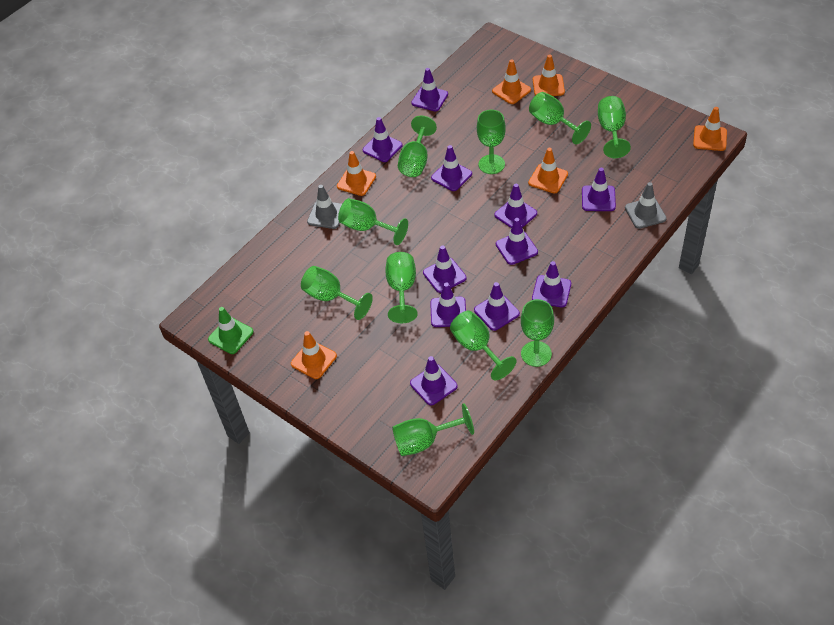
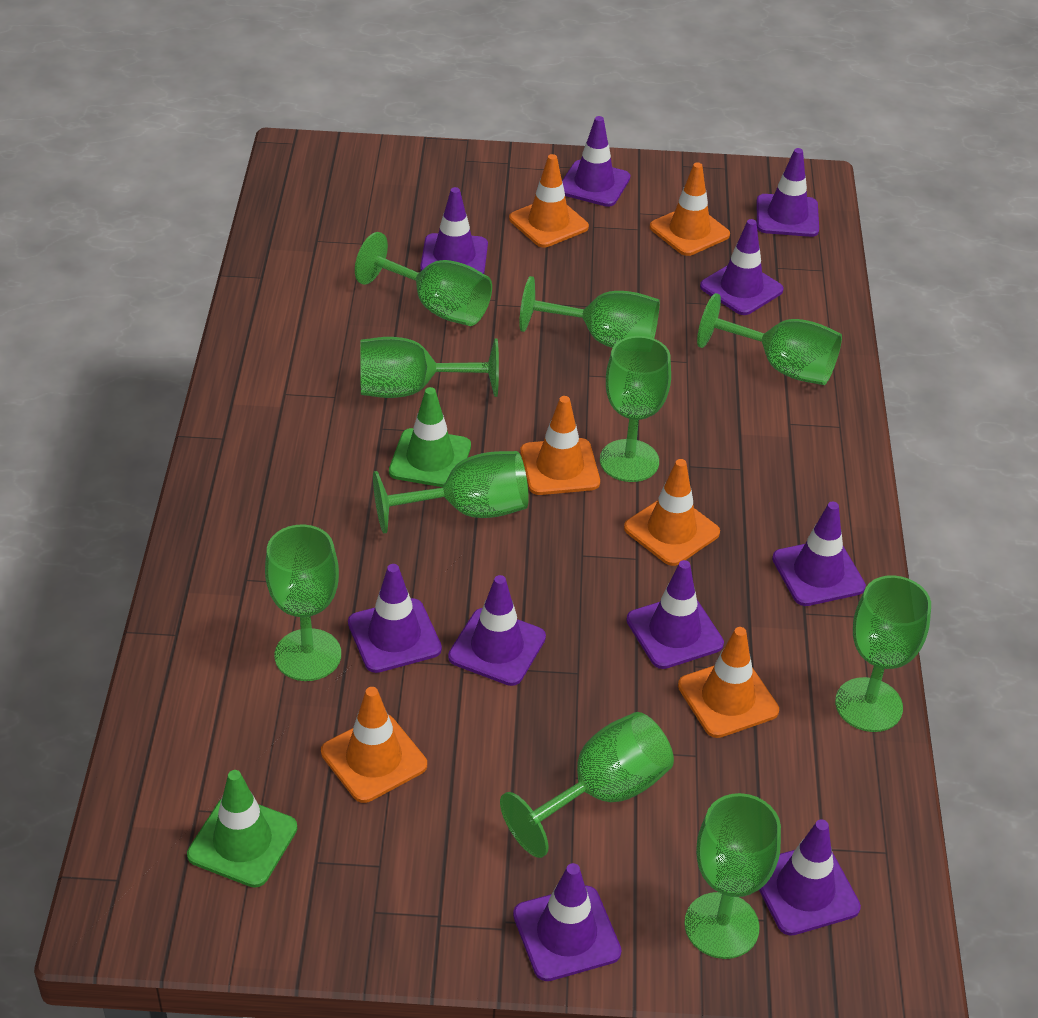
green traffic cone: [208,307,254,354] = 1 -> [187,770,297,888] [389,387,471,487] = 2
grey traffic cone: [307,185,342,229] [625,182,666,229] = 2 -> none = 0
purple traffic cone: [363,117,402,162] [410,356,458,405] [411,68,448,111] [423,245,466,293] [430,283,466,327] [431,145,472,191] [474,282,520,331] [494,184,537,228] [496,218,538,265] [532,261,571,308] [582,168,616,211] = 11 -> [348,564,442,673] [420,187,488,274] [448,575,546,686] [513,863,622,981] [562,116,631,207] [626,560,724,669] [700,219,784,315] [756,148,819,237] [759,819,861,936] [772,502,866,606] = 10

